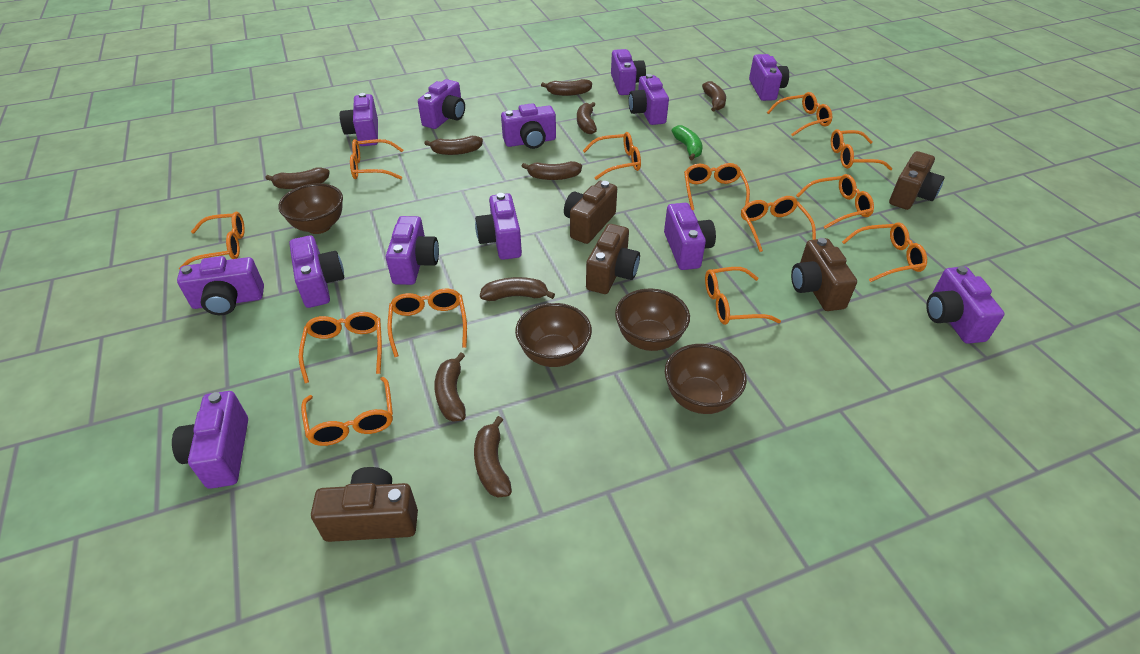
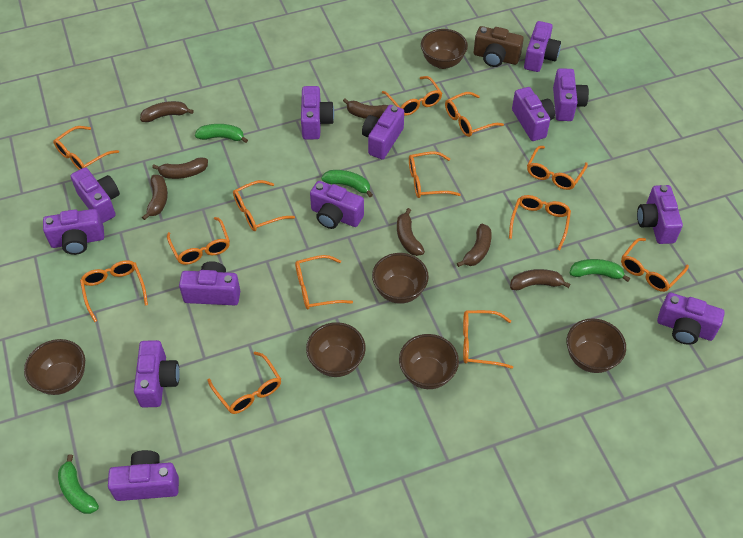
brown banana: [266,168,330,189] [424,136,483,155] [434,352,466,422] [474,416,512,498] [480,277,555,301] [521,161,582,180] [541,79,592,96] [577,102,597,134] [702,81,726,112] = 9 -> [140,101,194,122] [142,175,168,220] [152,157,208,179] [343,98,388,119] [397,208,425,256] [457,224,492,267] [510,269,571,290] = 7
brown bowl: [278,183,343,234] [515,303,592,367] [615,289,690,351] [665,344,747,414] = 4 -> [24,339,85,395] [306,322,366,377] [372,253,429,304] [399,334,459,389] [421,29,468,69] [567,318,626,373] = 6
brown camera: [311,467,418,542] [564,181,617,244] [586,224,640,294] [791,238,857,311] [889,151,944,210] = 5 -> [474,26,524,67] = 1
green banana: [672,125,702,160] = 1 -> [58,454,99,514] [195,124,248,143] [321,170,373,197] [569,259,630,282] = 4

